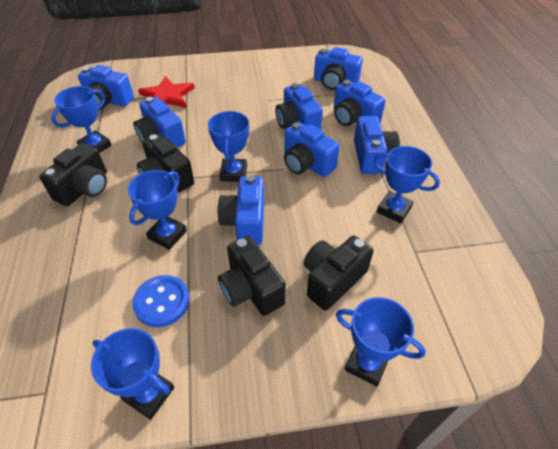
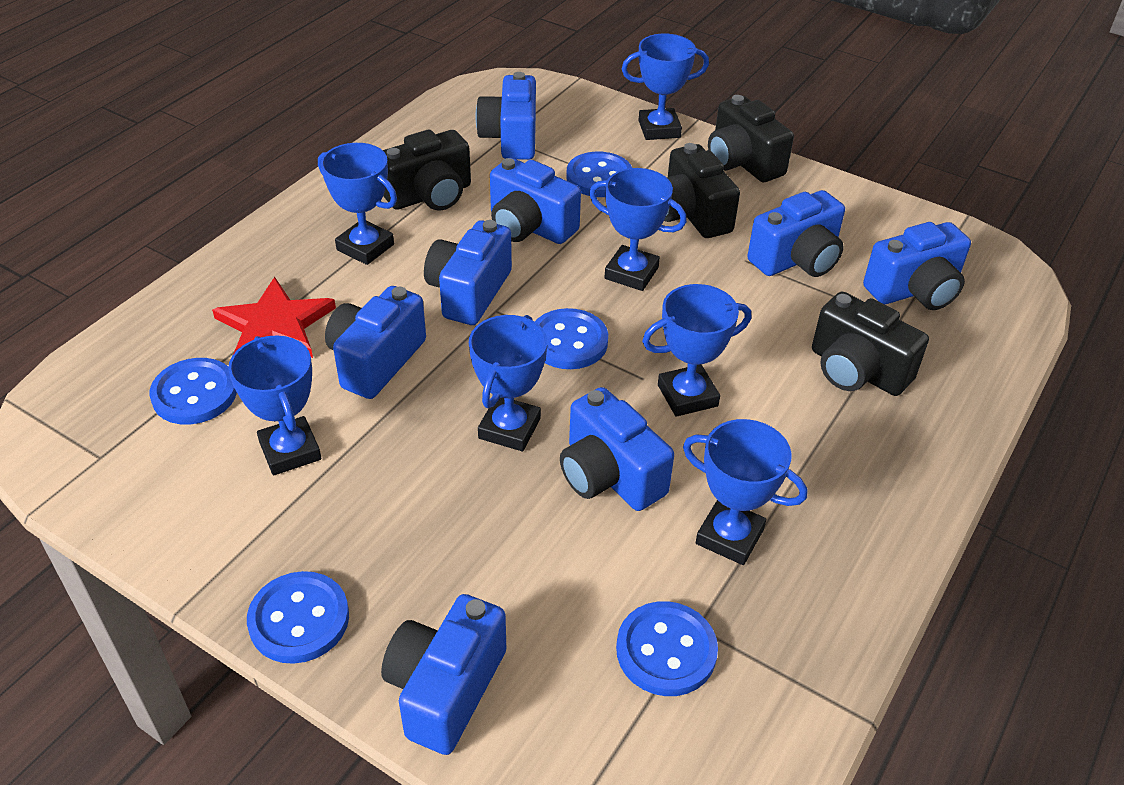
blue button: [132,275,190,327] = 1 -> [149,358,237,425] [247,571,349,664] [535,308,608,369] [567,152,632,197] [616,601,718,696] = 5
blue trophy: [51,86,112,153] [91,328,174,420] [128,170,187,250] [208,111,249,182] [336,297,426,387] [374,146,440,223] = 6 -> [228,335,321,475] [318,143,397,265] [469,315,547,451] [589,168,687,291] [622,34,709,140] [642,284,751,417] [683,419,807,565] = 7

